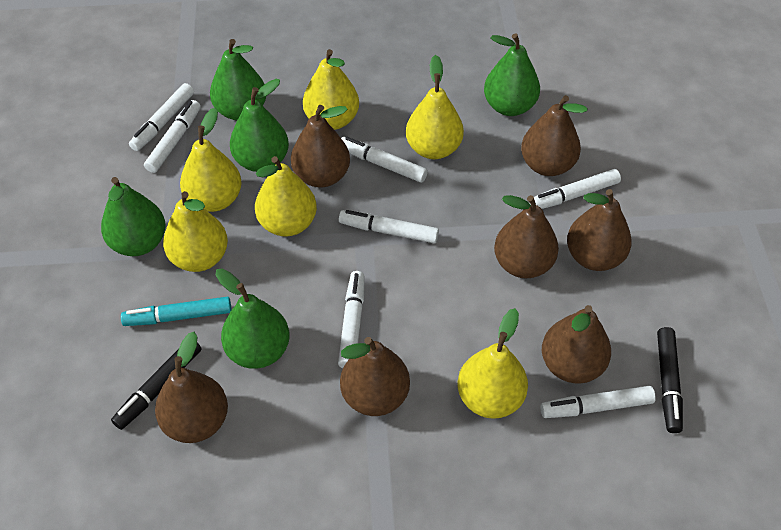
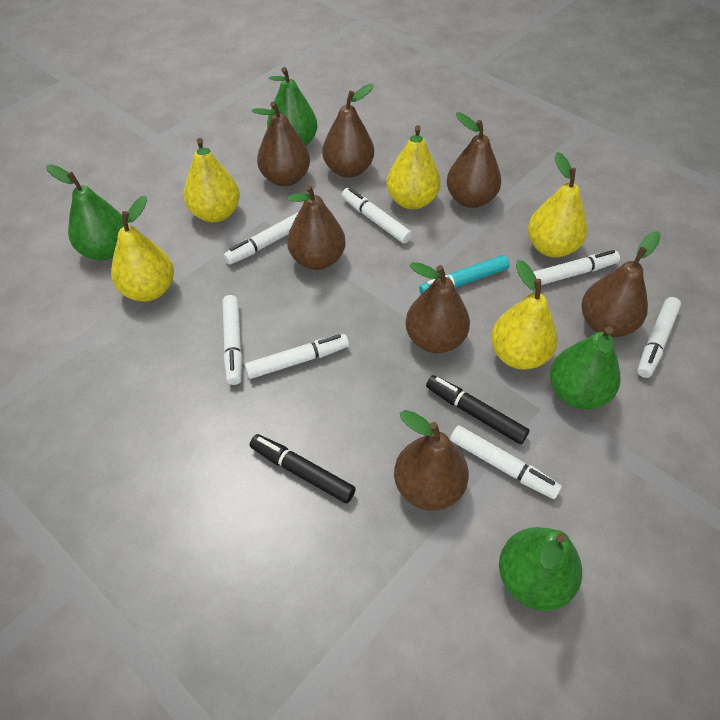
green pear: [101,177,166,256] [210,39,266,120] [216,268,290,369] [230,79,289,172] [484,33,540,116] = 5 -> [46,165,124,260] [267,67,318,146] [499,527,582,611] [550,326,621,409] = 4
yellow pear: [163,191,228,272] [180,108,242,212] [255,156,317,236] [303,49,359,130] [406,55,464,159] [458,308,528,419] = 6 -> [111,196,174,302] [184,138,240,222] [386,125,441,209] [491,260,558,370] [528,152,587,258] = 5

